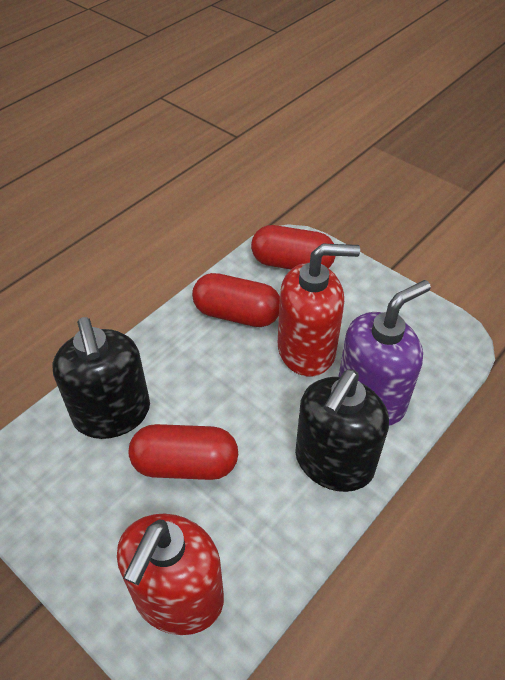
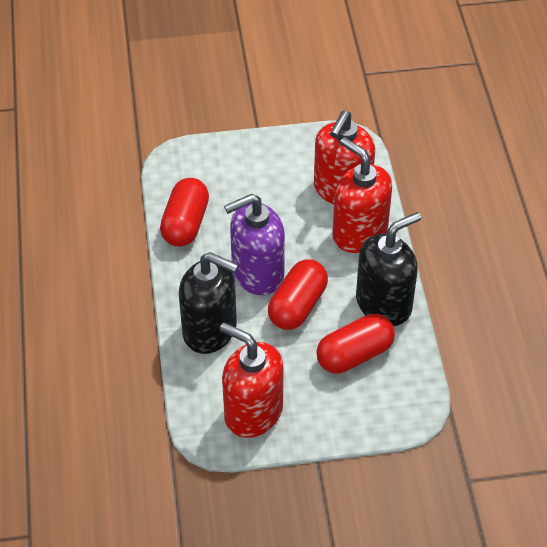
red soap dispenser: [117,514,224,635] [278,244,360,377] = 2 -> [220,322,284,438] [314,111,375,204] [332,137,392,253] = 3

